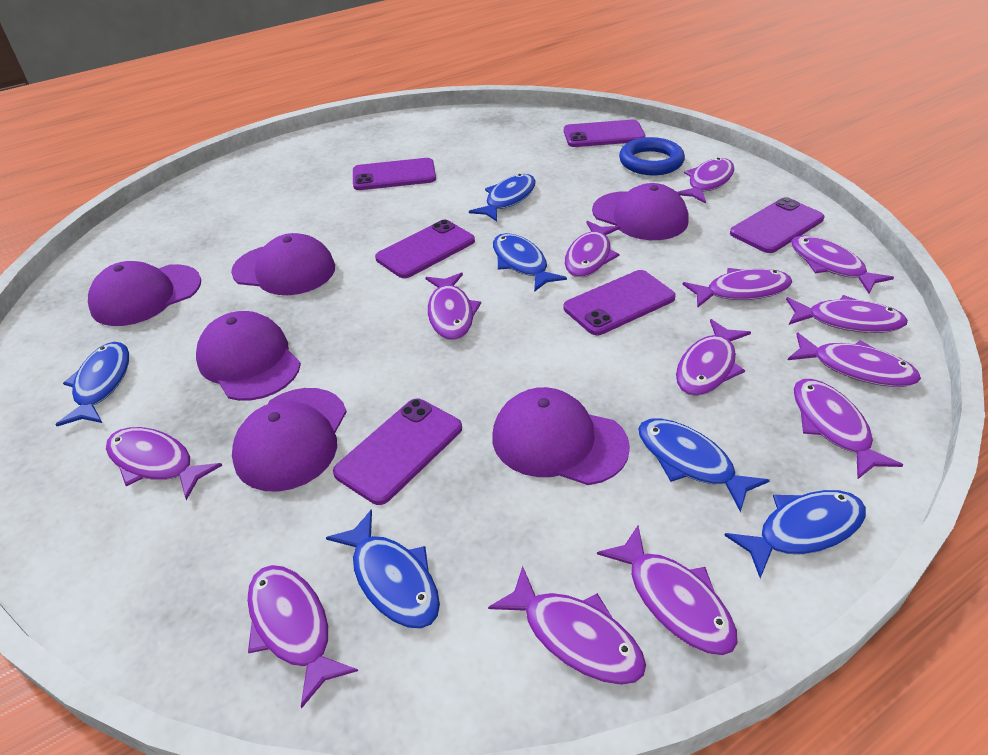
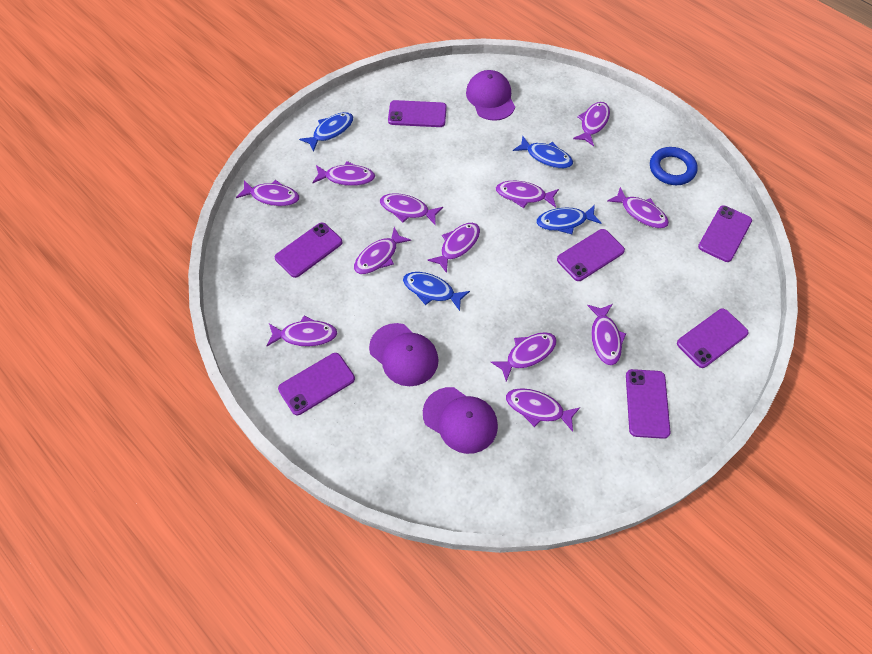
blue fish: [55,342,129,426] [326,509,440,629] [469,174,536,222] [493,233,567,292] [638,418,770,512] [724,490,866,578] = 6 -> [299,112,353,152] [403,272,470,311] [513,136,573,168] [536,205,601,234] = 4
purple cap: [88,261,201,326] [196,311,301,401] [231,233,335,295] [232,388,347,492] [492,387,630,485] [592,183,689,240] = 6 -> [369,323,439,386] [423,387,498,454] [466,70,515,121] = 3
purple fish: [106,427,222,500] [247,565,358,709] [425,272,481,340] [488,566,646,685] [565,221,620,277] [597,526,738,655] [676,319,751,396] [677,158,734,204] [682,268,792,308] [786,295,908,333] [788,332,921,387] [791,235,894,293] [793,379,903,479] = 13 -> [236,180,299,206] [267,316,337,347] [313,161,375,186] [354,227,411,274] [380,193,443,226] [427,223,480,273] [491,332,557,382] [496,181,559,208] [506,388,580,432] [573,102,610,146] [587,304,626,365] [607,187,669,228] = 12
purple phone: [333,399,462,505] [353,158,436,190] [375,219,475,278] [564,120,646,147] [564,270,676,335] [730,197,824,253] = 6 -> [275,223,343,278] [278,353,355,415] [388,100,447,127] [557,229,625,281] [626,369,670,439] [677,309,749,368] [698,205,752,262] = 7

